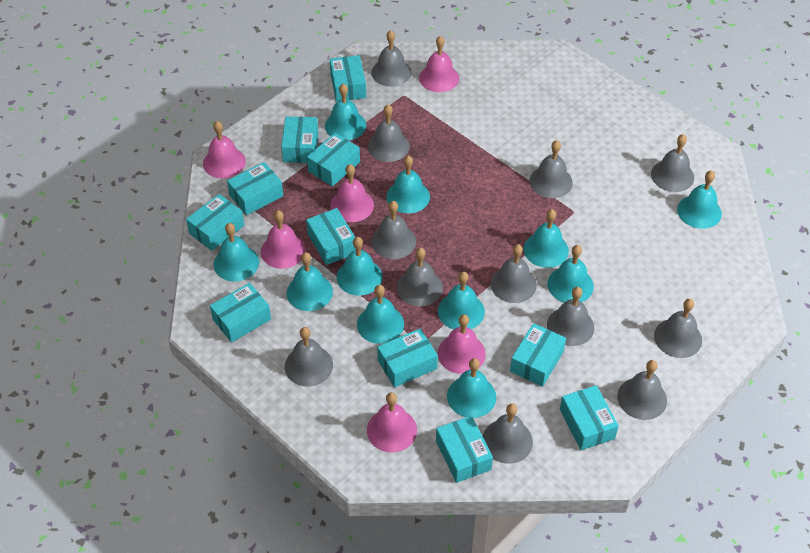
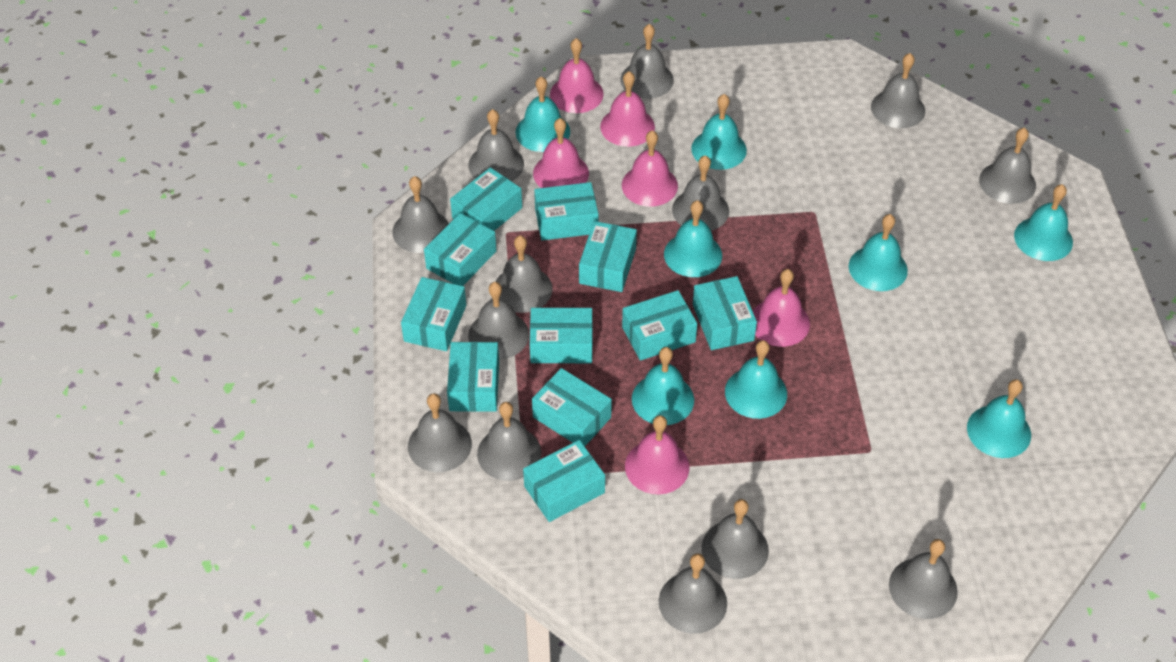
grey bell: [285,327,333,387] [368,105,410,162] [371,30,411,87] [371,201,416,259] [397,248,443,306] [483,404,533,464] [490,244,537,303] [529,140,573,198] [547,287,594,346] [617,360,667,420] [651,134,694,192] [654,299,702,358] = 12 -> [392,176,449,253] [408,393,472,472] [468,109,524,182] [468,282,529,359] [477,402,541,481] [495,235,553,313] [621,24,674,99] [659,553,727,634] [672,155,729,231] [701,499,769,579] [871,53,925,128] [889,539,958,619] [979,127,1036,204] = 13
turquoise bell: [214,223,259,282] [287,252,333,311] [325,84,366,140] [337,237,383,296] [357,285,404,344] [386,155,430,213] [438,272,485,329] [447,358,496,418] [524,209,569,268] [547,245,594,302] [677,171,722,229] = 11 -> [516,76,570,152] [632,347,694,425] [664,200,722,277] [691,94,747,170] [725,340,787,419] [849,214,908,291] [967,379,1031,458] [1014,184,1073,261] = 8

